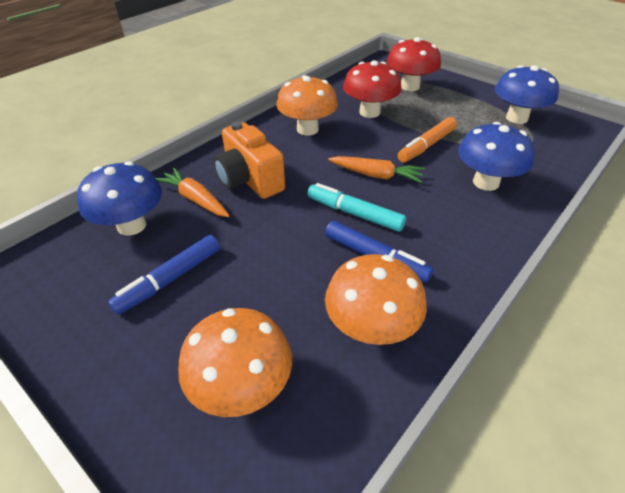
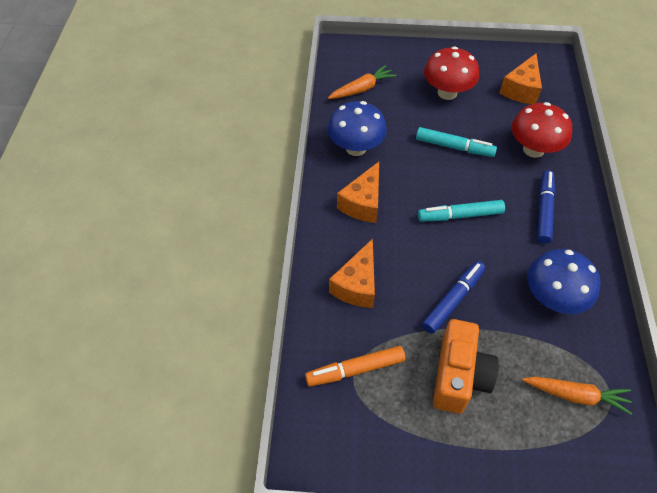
blue mushroom: [77,161,162,236] [458,122,534,191] [495,65,559,124] = 3 -> [328,101,387,156] [527,249,600,314] = 2
orange cheese: none = 0 -> [329,239,375,308] [337,162,379,223] [500,54,542,104] = 3
orange mushroom: [178,308,292,417] [277,75,338,136] [325,254,427,345] = 3 -> none = 0
turquoise marker: [307,183,406,232] = 1 -> [416,127,497,157] [418,200,505,222] = 2

